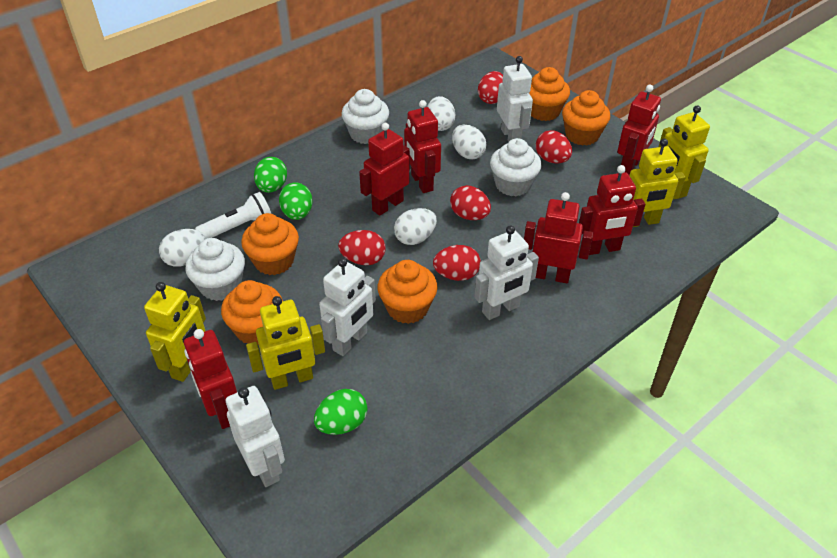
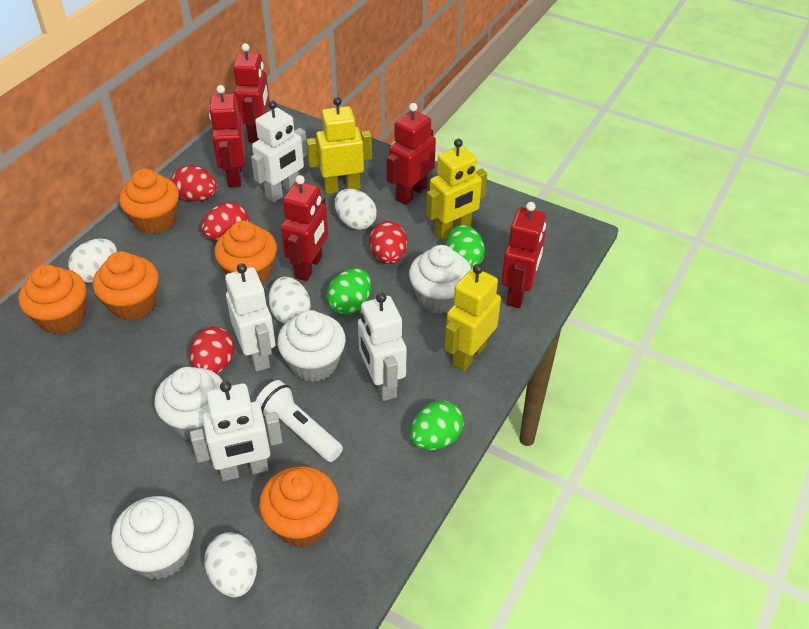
red egg: [338,230,386,265] [433,245,481,281] [450,185,491,220] [478,71,503,104] [536,130,572,163] = 5 -> [171,165,217,202] [190,327,234,374] [202,202,249,241] [369,221,407,264] = 4
red robot: [184,329,237,429] [359,123,410,216] [404,100,441,193] [524,192,593,283] [579,165,646,255] [617,84,661,175] = 6 -> [209,85,245,187] [233,43,270,143] [281,175,328,281] [387,103,436,205] [501,202,546,308] = 5
white cupcake: [185,238,245,301] [342,89,389,144] [490,138,541,196] = 3 -> [111,496,194,579] [154,367,223,440] [277,310,346,382] [409,245,471,314] = 4
yellow robot: [144,282,206,382] [246,296,325,390] [629,138,686,227] [659,105,710,199] = 4 -> [306,97,372,194] [426,139,487,240] [444,264,501,371] = 3

